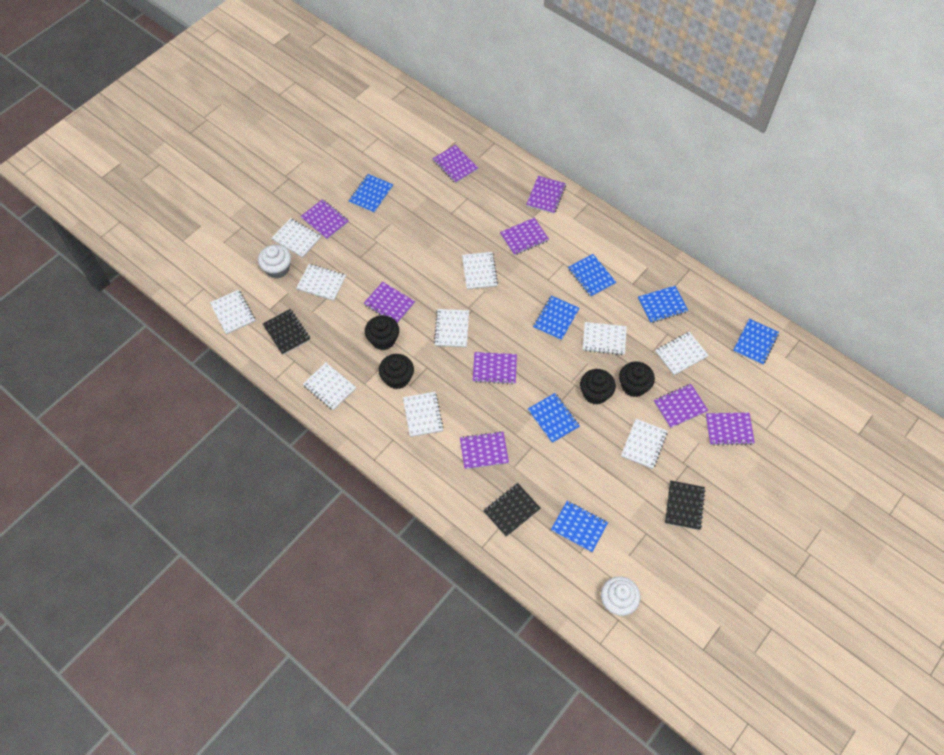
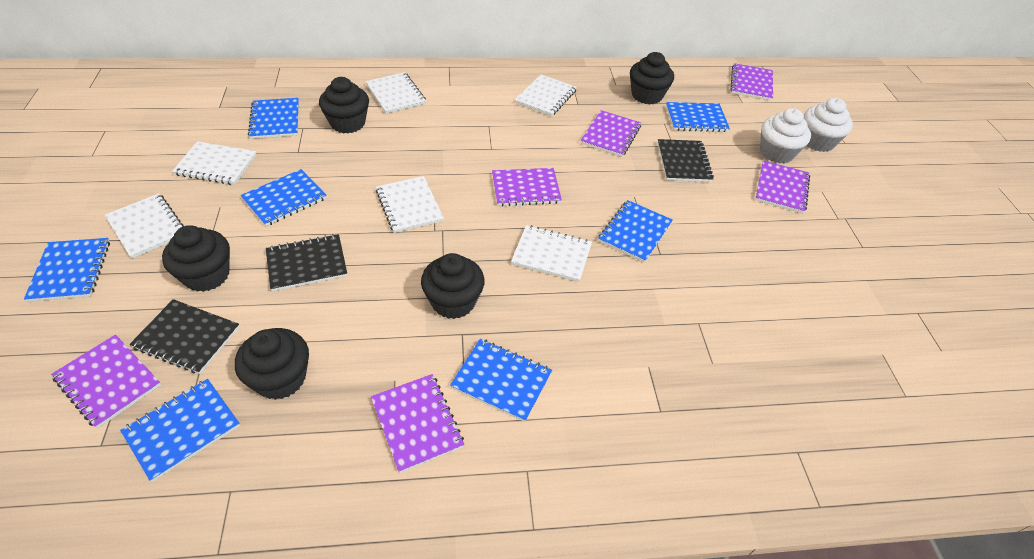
black cupcake: [365,315,399,350] [379,354,414,389] [580,369,616,405] [619,361,655,397] = 4 -> [162,225,230,292] [235,328,309,400] [319,77,369,134] [421,253,484,319] [630,52,674,105] = 5
purple notebook: [300,199,349,240] [364,282,415,323] [433,145,478,183] [460,431,509,469] [473,352,517,384] [500,218,549,256] [526,176,566,214] [654,384,708,428] [706,413,755,446] = 9 -> [51,335,161,429] [371,374,464,473] [492,168,562,206] [581,110,641,157] [730,63,773,101] [755,161,810,213] = 6
white notebook: [210,290,255,335] [271,218,321,258] [296,264,346,301] [303,363,356,410] [403,392,444,437] [434,309,469,347] [462,252,498,290] [583,322,627,355] [621,419,668,469] [655,332,709,375] = 10 -> [105,193,183,259] [172,141,257,185] [366,72,426,114] [376,176,444,233] [511,225,592,282] [515,74,577,116] = 6

